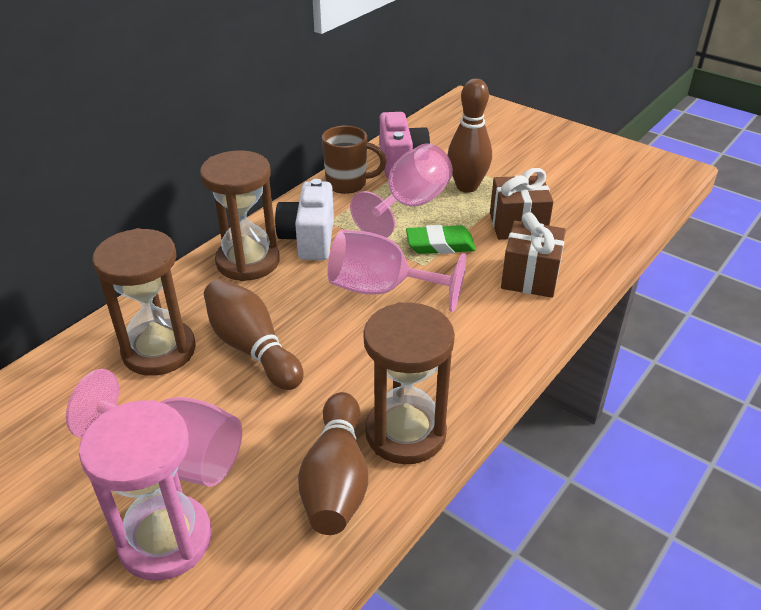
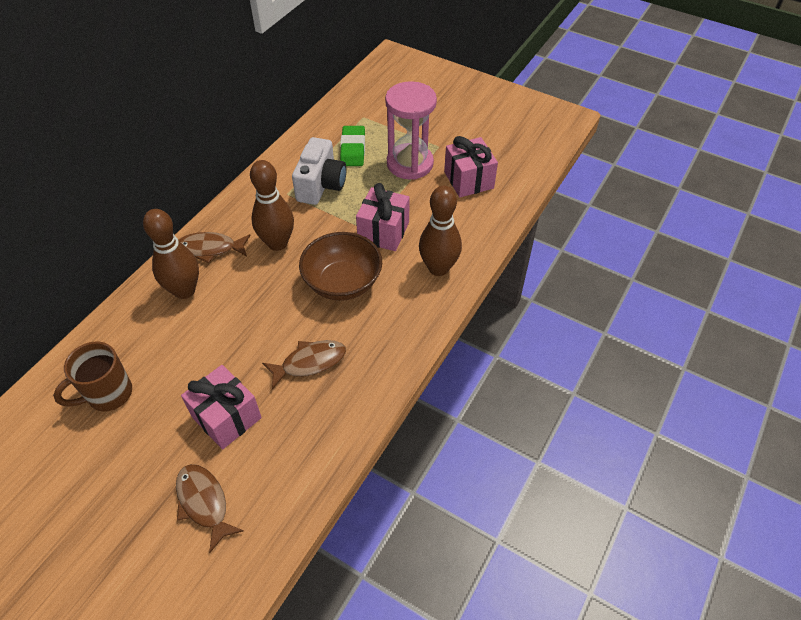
brown bowl: none = 0 -> [299,232,382,301] = 1
brown fish: none = 0 -> [176,464,244,553] [178,232,251,263] [262,340,346,389] = 3
brown gift: [490,168,554,240] [501,212,566,298] = 2 -> none = 0
brown hourglass: [92,228,196,376] [200,150,280,281] [363,302,455,464] = 3 -> none = 0
pink camera: [379,112,430,178] = 1 -> none = 0
pink gift: none = 0 -> [181,365,262,449] [356,183,410,251] [444,136,498,197] = 3
pink goblet: [66,369,242,486] [327,230,466,312] [350,143,453,238] = 3 -> none = 0

